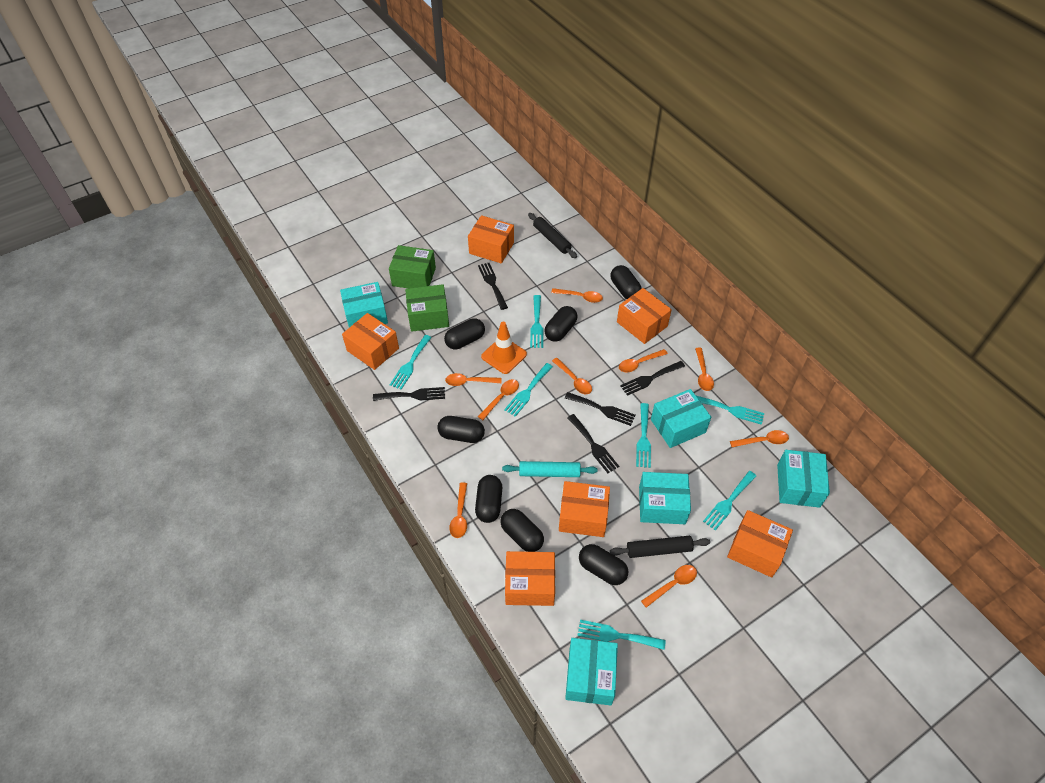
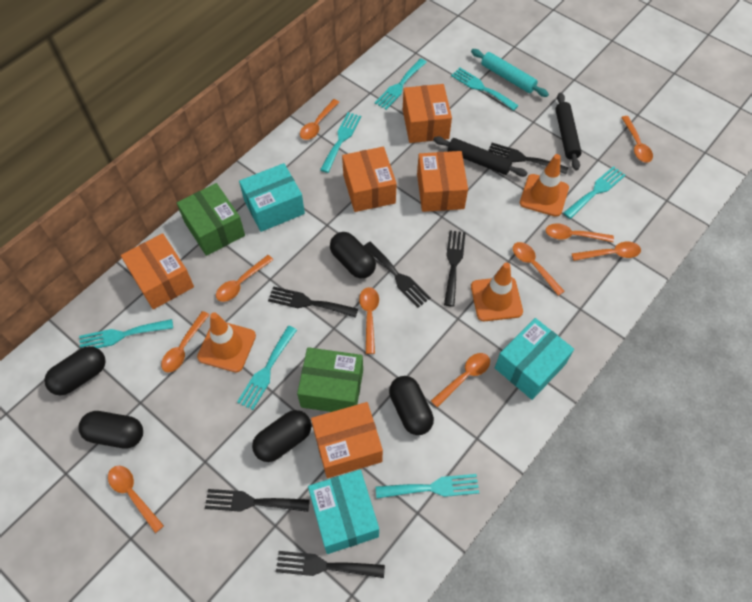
black capsule: [437,416,485,443] [444,318,485,349] [475,475,502,523] [500,509,544,552] [544,306,578,342] [579,544,628,585] [610,265,642,299] = 7 -> [44,346,106,395] [78,411,143,449] [252,410,311,462] [330,232,376,278] [389,376,434,435] = 5
black fork: [373,387,445,401] [478,263,508,310] [565,392,636,426] [567,414,619,473] [620,361,685,396] = 5 -> [205,489,310,512] [268,286,358,318] [276,551,385,578] [364,242,431,308] [444,230,466,307] [488,143,569,174] = 6
orange box: [342,313,399,370] [468,215,514,263] [505,551,555,606] [559,481,610,537] [617,288,672,344] [727,510,793,578] = 6 -> [121,233,194,309] [311,402,383,478] [342,147,397,212] [403,84,452,143] [417,151,468,212] = 5
orange spoon: [445,373,502,386] [449,482,467,538] [478,379,519,420] [551,288,603,303] [552,358,592,394] [619,349,668,373] [641,565,697,608] [695,348,714,391] [730,430,789,447] = 9 -> [108,466,164,533] [161,311,209,373] [216,255,273,302] [300,99,339,140] [359,287,379,354] [431,353,490,407] [513,242,565,296] [546,223,614,242] [572,242,641,261] [621,116,653,163] = 10
orange traffic cone: [481,322,527,374] = 1 -> [197,312,256,372] [471,262,523,321] [520,154,569,217] = 3
turquoise box: [340,282,388,328] [565,638,618,705] [639,472,691,524] [651,389,711,448] [777,450,830,508] = 5 -> [239,163,305,232] [308,469,379,554] [495,318,574,400] = 3

